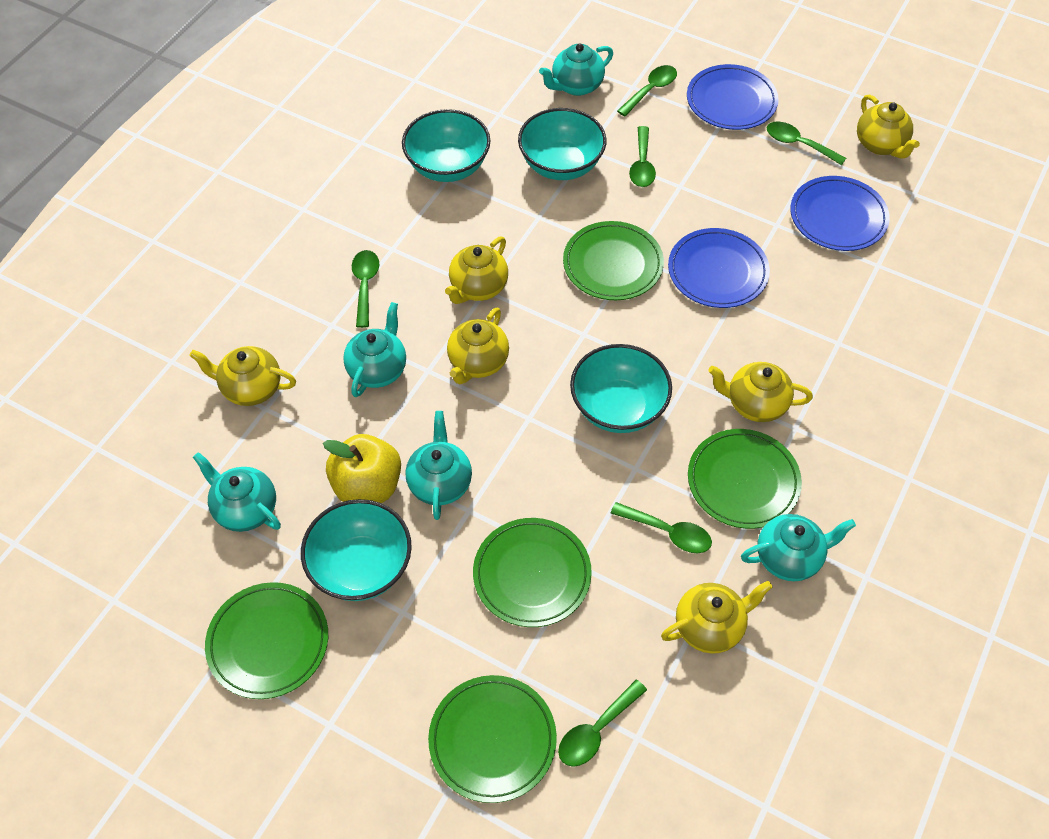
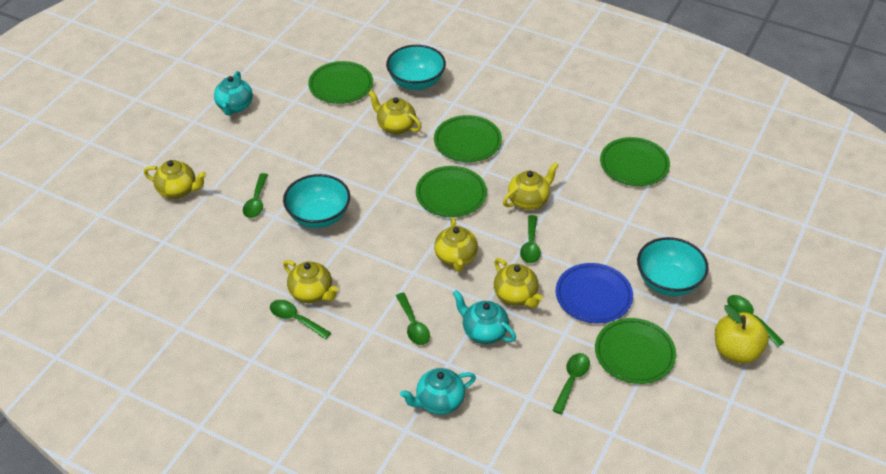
blue plate: [668,228,770,308] [687,64,779,130] [790,176,890,251] = 3 -> [556,263,633,323] = 1
turquoise bowl: [301,499,412,601] [402,109,490,182] [518,108,606,180] [570,344,672,433] = 4 -> [283,174,350,228] [386,45,446,90] [637,237,709,296] = 3
turquoise teapot: [193,452,281,532] [343,302,406,397] [406,411,472,520] [539,43,613,96] [741,514,856,581] = 5 -> [214,71,253,115] [400,368,476,415] [453,290,516,344] = 3

